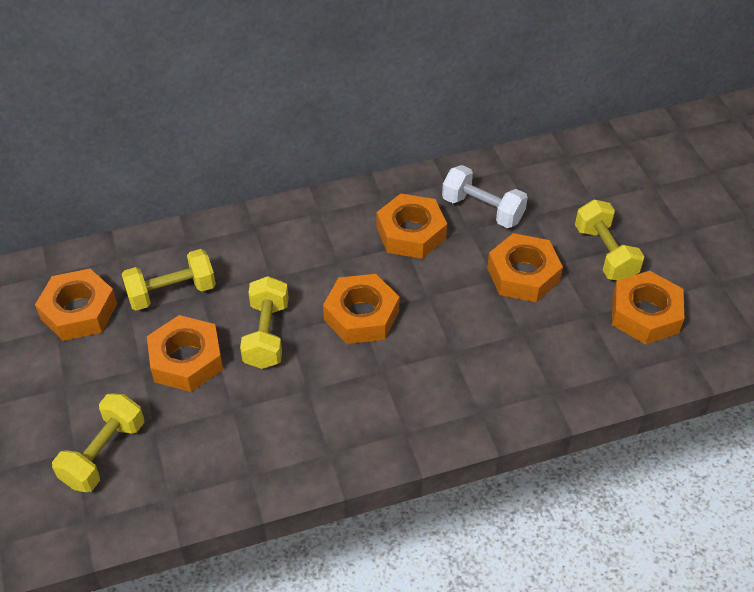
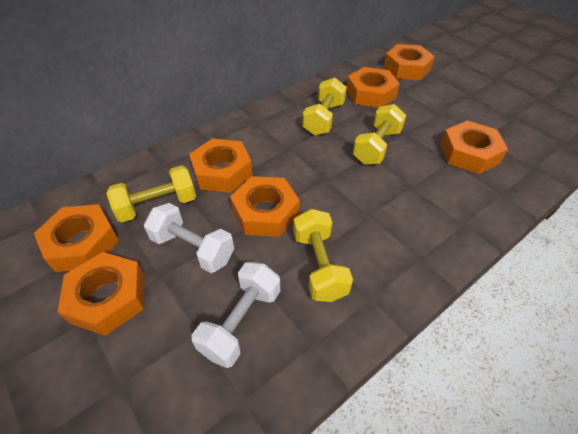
orange nut: [35,269,117,341] [147,315,223,392] [323,274,400,344] [377,194,447,259] [487,233,563,302] [612,271,685,344] = 6 -> [34,204,119,272] [58,252,144,336] [189,138,252,193] [230,176,300,237] [346,67,400,108] [384,44,435,80] [441,121,508,174] = 7
white dumbbell: [442,165,528,228] = 1 -> [144,203,234,273] [192,262,280,368] = 2

